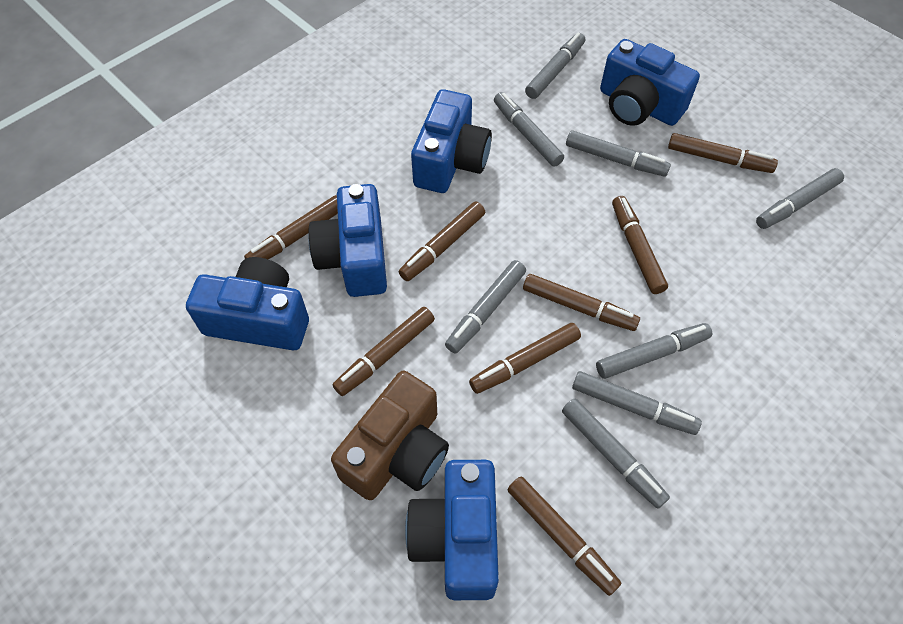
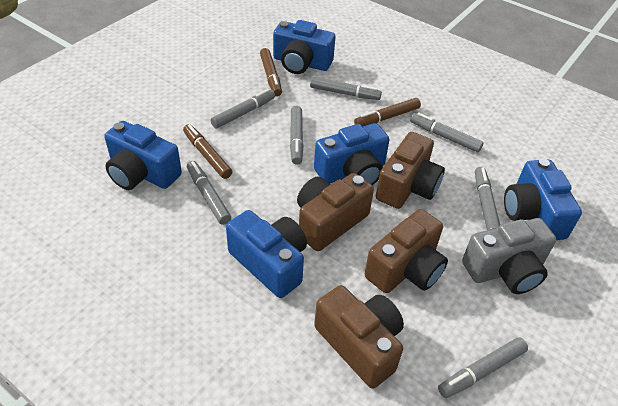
brown camera: [331,371,449,500] = 1 -> [297,173,374,251] [314,285,404,389] [365,209,448,293] [376,132,445,209] = 4
brown marker: [244,195,338,259] [333,307,435,396] [399,201,485,281] [469,323,581,394] [508,476,621,596] [523,274,640,331] [612,196,668,294] [668,133,778,173] = 8 -> [183,124,232,179] [260,48,282,96] [354,98,421,127] = 3
grey camera: none = 0 -> [462,218,556,294] = 1
grey marker: [445,260,526,353] [494,92,564,167] [525,33,585,99] [562,398,670,509] [566,130,671,177] [572,371,702,435] [596,323,712,379] [756,168,844,229] = 8 -> [187,161,231,225] [211,89,275,128] [290,106,304,165] [310,77,382,100] [410,112,483,152] [438,337,528,398] [475,167,500,230] = 7

